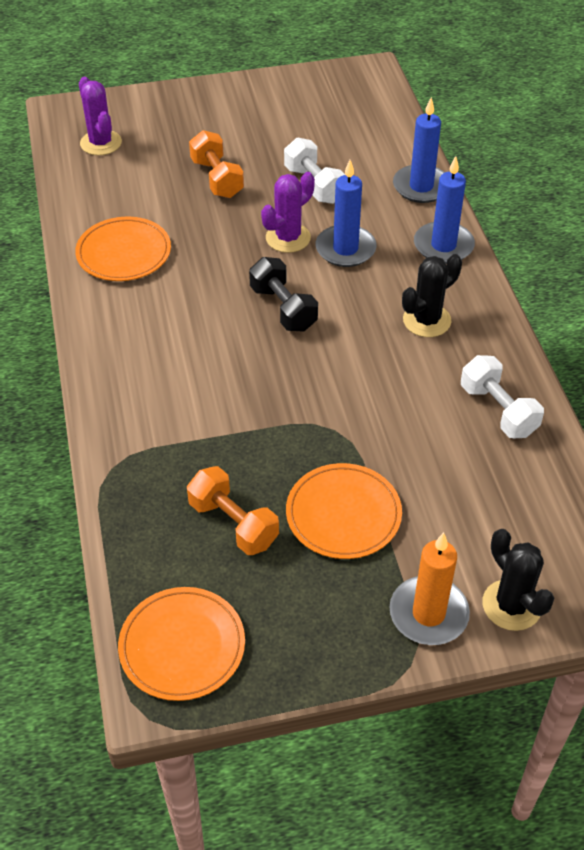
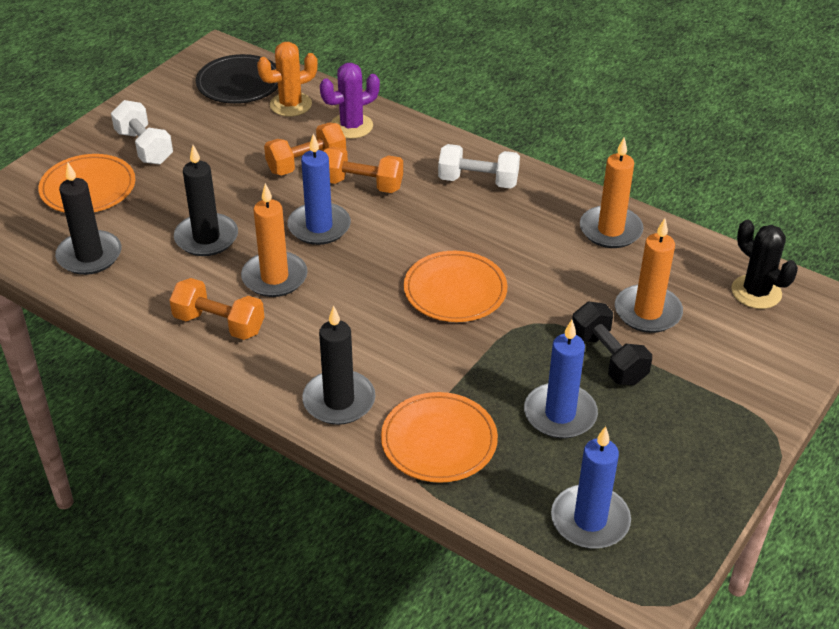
black cactus: [402,254,462,337] [483,529,554,631] = 2 -> [731,220,798,309] = 1
black candle: none = 0 -> [55,162,121,275] [174,145,238,256] [302,306,375,425] = 3
black plate: none = 0 -> [196,54,278,104] = 1
orange cactus: none = 0 -> [257,42,318,117] = 1
orange candle: [389,532,470,645] = 1 -> [241,183,308,297] [580,138,643,248] [615,218,683,333] = 3
orange dumbbell: [187,466,279,555] [189,130,244,198] = 2 -> [170,278,264,340] [264,123,346,176] [324,147,403,193] = 3
purple cactus: [79,77,122,155] [261,172,315,253] = 2 -> [320,63,380,139] = 1

